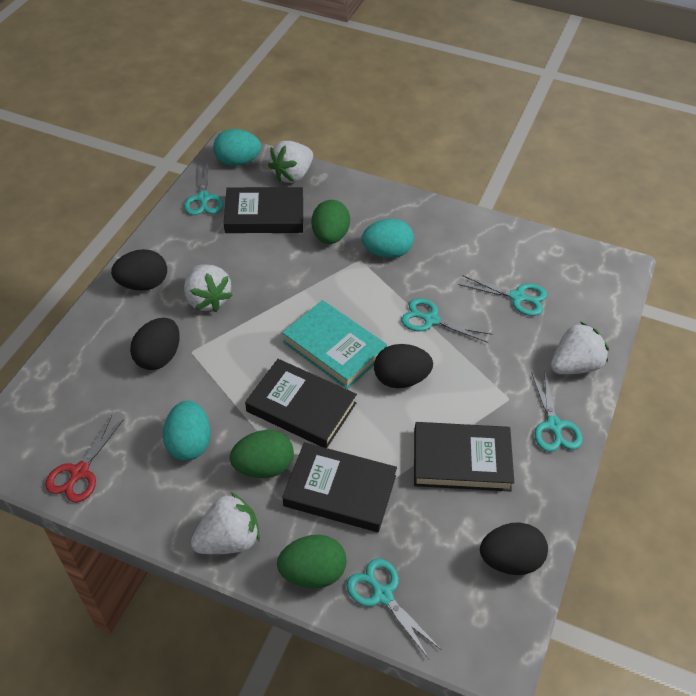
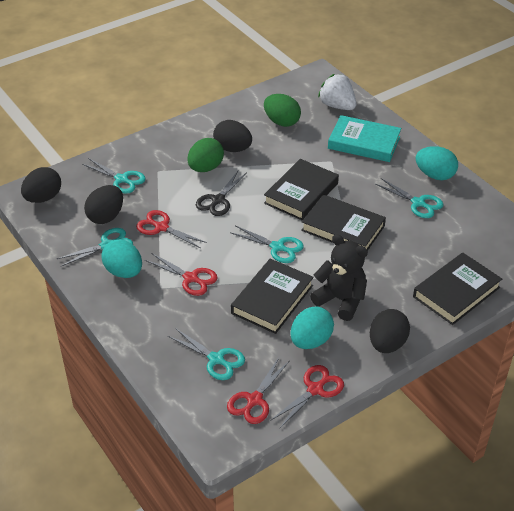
black scissors: none = 0 -> [196,171,247,216] = 1
black teddy bear: none = 0 -> [310,234,368,321] = 1
green egg: [230,430,294,478] [277,535,346,588] [312,200,350,244] = 3 -> [187,138,224,172] [264,94,301,127] = 2
red scissors: [45,416,124,502] = 1 -> [136,210,207,248] [145,253,218,296] [227,357,290,424] [270,365,344,428] = 4
white strawberry: [184,264,233,312] [191,492,260,554] [268,141,313,183] [551,322,609,374] = 4 -> [318,74,357,110] = 1

